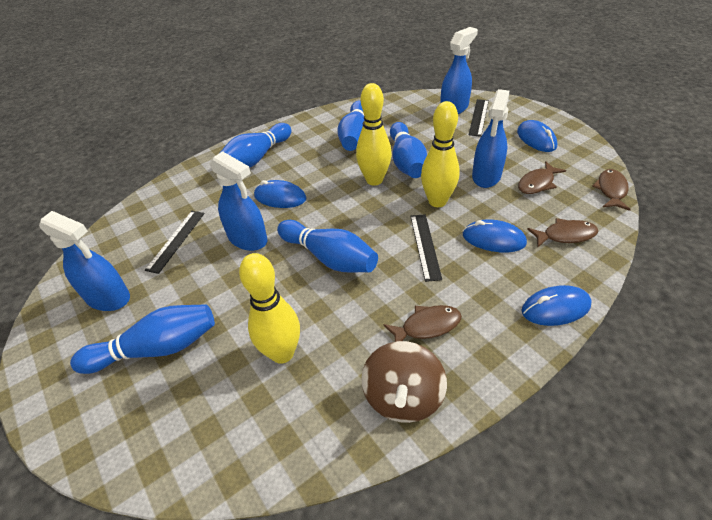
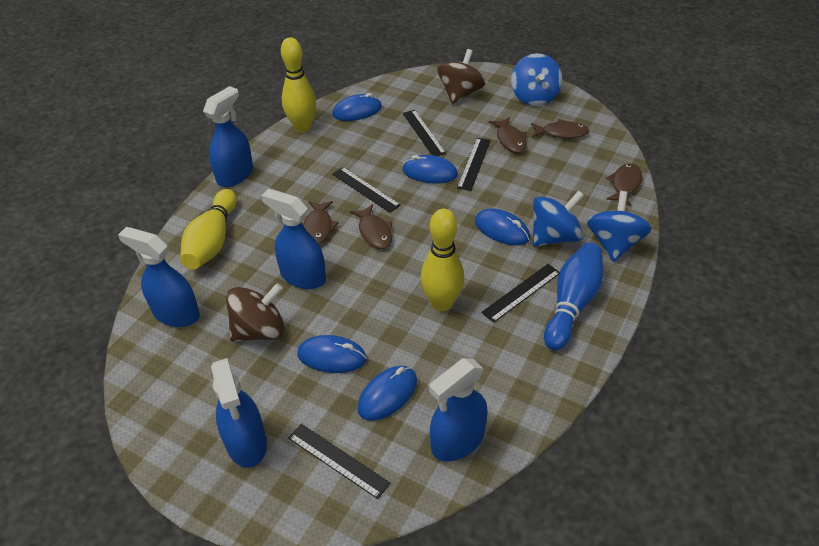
black ruler: [145,211,205,274] [410,214,442,282] [468,99,489,137] = 3 -> [288,424,390,499] [332,167,401,213] [403,110,446,156] [457,138,491,191] [481,264,560,323] = 5
blue bowling pin: [70,304,215,374] [221,123,291,168] [277,220,378,273] [338,101,364,151] [390,122,427,178] = 5 -> [544,243,603,350] = 1
blue mouse: [254,180,307,208] [463,219,527,253] [517,120,557,152] [521,285,592,326] = 4 -> [297,335,367,373] [332,93,382,121] [357,366,417,421] [402,155,458,183] [475,208,530,245] = 5
blue spinning top: none = 0 -> [511,53,562,106] [533,191,584,247] [587,191,652,262] = 3
blue spray bottle: [39,211,130,311] [210,151,267,251] [440,27,478,114] [472,89,509,188] = 4 -> [118,227,200,327] [203,86,253,187] [211,358,267,468] [261,189,326,289] [429,358,487,462] = 5
brown fish: [383,305,462,342] [518,161,566,194] [527,218,598,247] [592,169,631,211] = 4 -> [303,201,339,244] [350,204,392,249] [489,117,527,153] [531,119,589,139] [606,163,642,206] = 5
brown spinning top: [361,341,447,423] = 1 -> [226,283,284,342] [437,49,486,105] = 2

